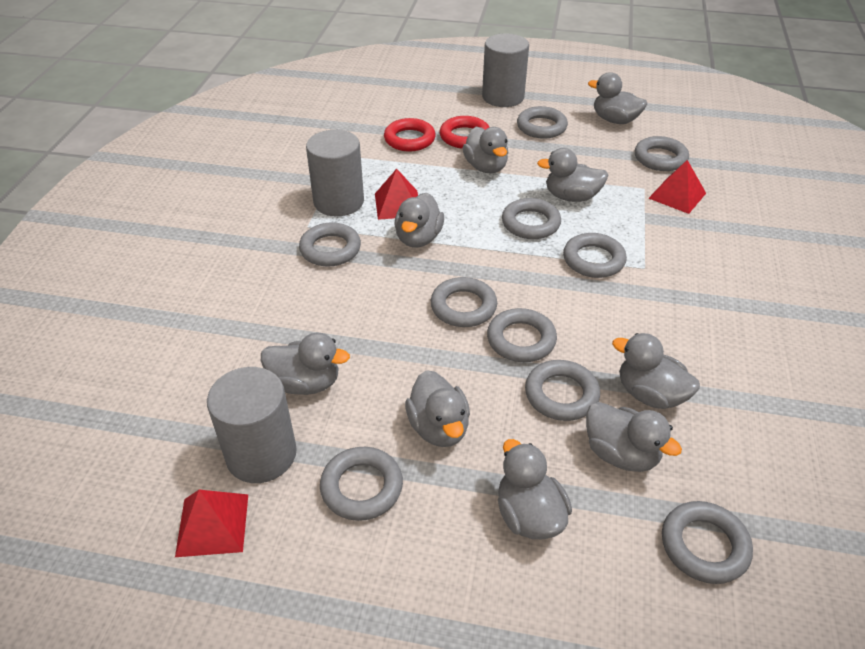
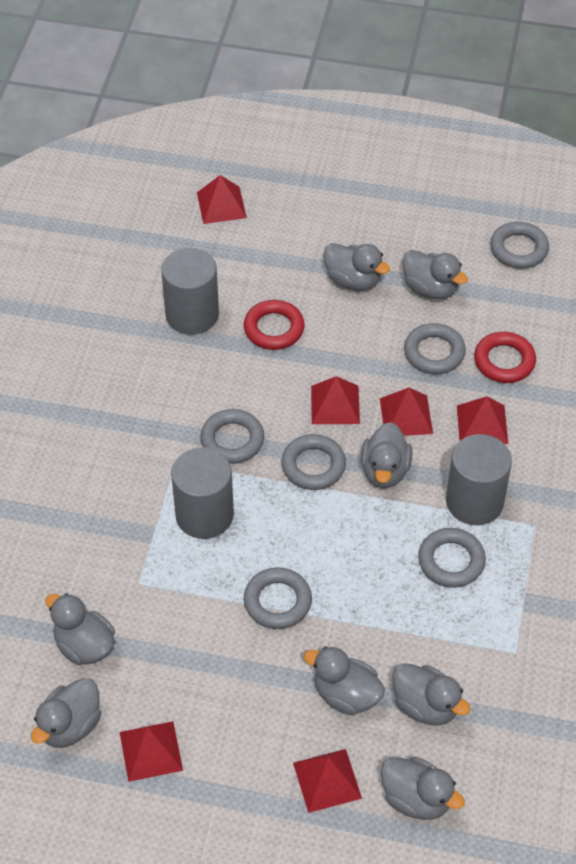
grey duck: [261,333,350,395] [394,193,444,248] [405,370,470,447] [463,127,508,173] [498,439,572,539] [537,148,608,202] [586,402,682,472] [588,72,647,124] [612,333,700,409] = 9 -> [31,678,102,748] [45,593,115,665] [304,646,385,715] [324,243,390,291] [361,422,412,488] [381,757,465,820] [392,663,470,726] [403,250,468,299] = 8
grey ring: [299,222,361,266] [320,447,403,521] [431,277,497,327] [487,308,557,362] [502,198,561,239] [517,106,568,139] [525,360,600,421] [563,233,627,278] [635,136,689,171] [662,501,753,584] = 10 -> [200,409,264,464] [244,567,312,629] [281,434,346,490] [404,323,466,374] [418,528,486,588] [490,222,549,269] = 6
red pyramid: [175,490,248,557] [375,169,418,220] [649,160,706,214] = 3 -> [120,721,183,782] [197,175,247,224] [293,749,362,813] [311,376,360,424] [380,388,433,436] [457,396,508,444] = 6

